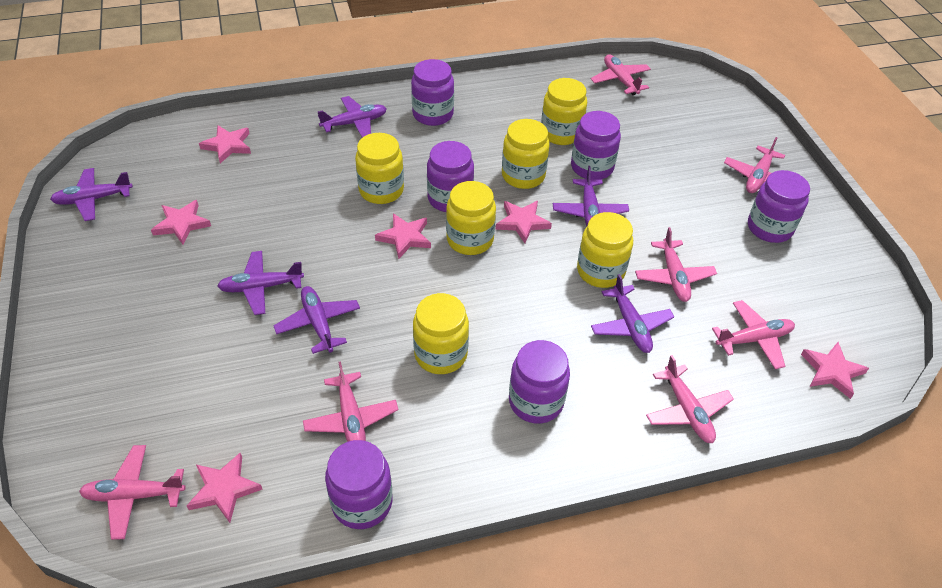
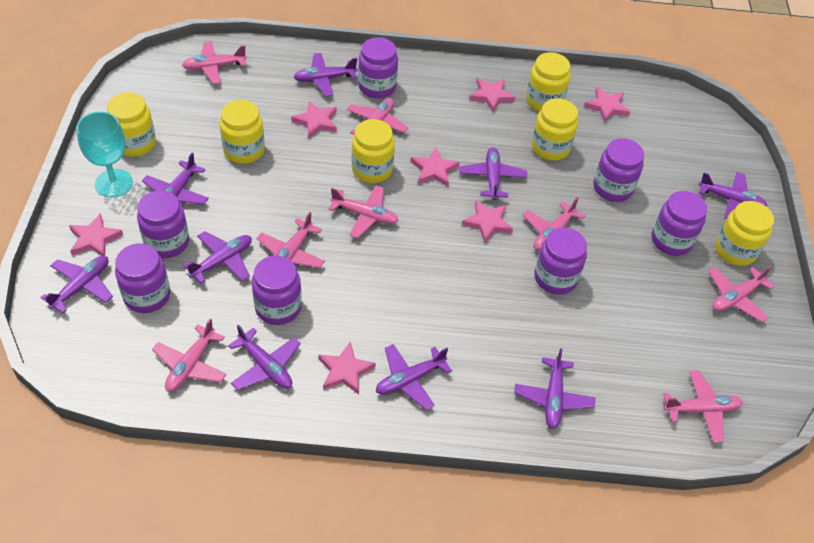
pink plane: [79,445,185,540] [303,361,399,442] [591,54,651,95] [635,227,717,302] [646,355,734,443] [712,300,795,369] [724,137,785,193] = 7 -> [152,318,227,392] [182,41,247,84] [257,212,325,268] [328,185,399,238] [347,98,408,135] [522,197,585,251] [663,370,743,443] [708,266,775,322] = 8
pink star: [151,200,211,245] [187,453,263,523] [199,125,251,163] [375,213,431,259] [496,201,552,243] [801,342,869,399] = 6 -> [69,213,123,256] [291,101,337,138] [318,342,375,395] [411,148,460,187] [462,200,513,243] [469,78,515,112] [584,87,630,123] = 7
purple jar: [325,440,392,529] [411,59,454,126] [427,141,474,212] [509,340,570,424] [571,111,621,180] [748,170,810,243] = 6 -> [115,243,170,313] [137,190,189,258] [252,256,302,325] [358,37,398,98] [534,227,587,295] [593,138,644,202] [652,191,707,256] = 7
purple plane: [50,168,133,221] [217,251,304,315] [273,286,360,354] [318,96,387,138] [553,166,629,226] [591,274,674,353] = 6 -> [40,256,113,313] [142,152,209,204] [183,231,252,284] [228,325,301,390] [294,53,357,96] [376,344,452,410] [459,147,527,200] [514,348,595,429] [698,172,767,219] = 9
turquoise goblet: none = 0 -> [76,111,133,198] = 1

